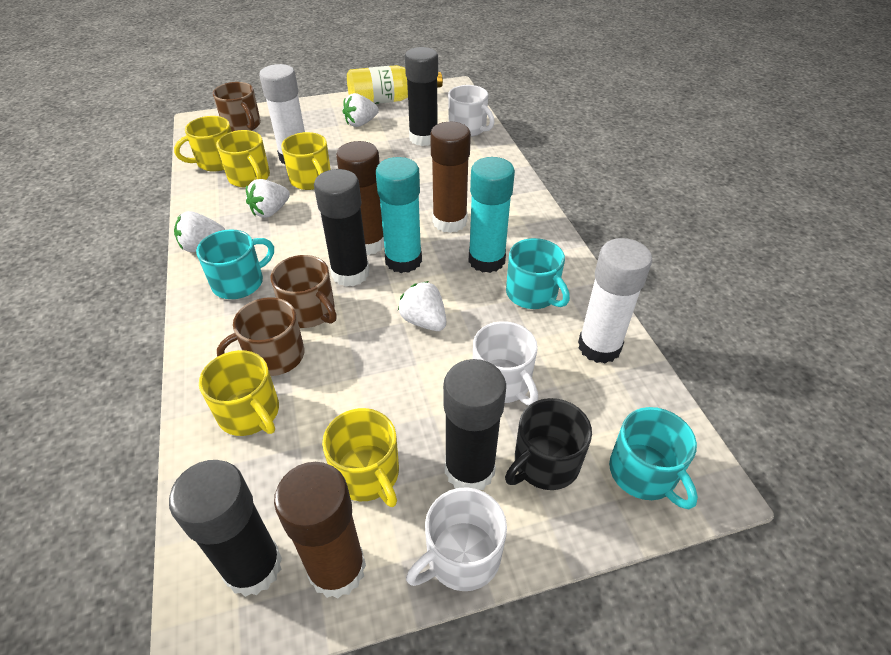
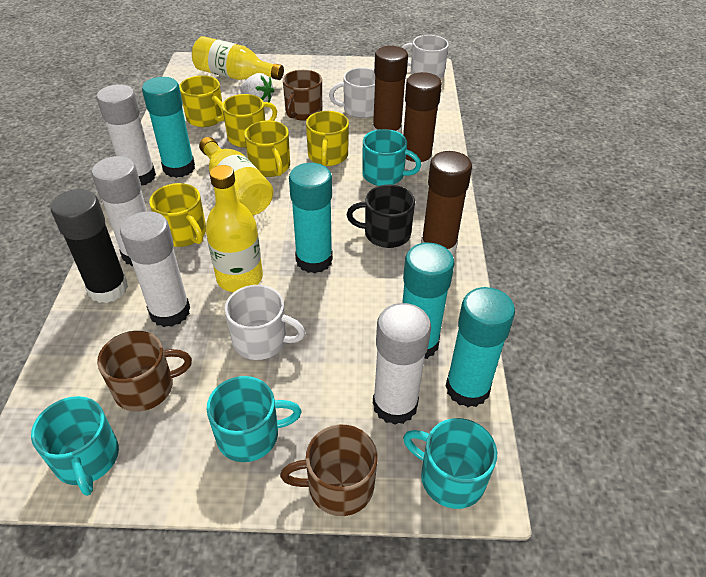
black glue stick: [169,460,282,597] [314,169,369,287] [405,47,438,146] [443,359,506,490] = 4 -> [51,189,128,303] = 1
turquoise glue stick: [376,157,422,273] [468,157,515,273] = 2 -> [142,77,195,178] [289,163,333,273] [402,243,455,359] [445,287,515,407] = 4
turquoise mug: [196,229,274,299] [506,238,570,309] [609,407,698,509] = 3 -> [31,396,119,496] [206,376,301,462] [362,129,421,186] [403,418,497,509] = 4
white glue stick: [259,64,305,164] [578,238,652,363] = 2 -> [92,156,147,266] [97,84,156,186] [120,211,190,327] [373,303,431,425] = 4
white strawberry: [174,211,225,252] [246,179,290,218] [343,93,379,127] [398,281,446,331] = 4 -> [240,73,274,103] = 1
yellow bottle: [347,65,443,104] = 1 -> [192,36,284,80] [199,137,274,215] [206,165,263,292] = 3

